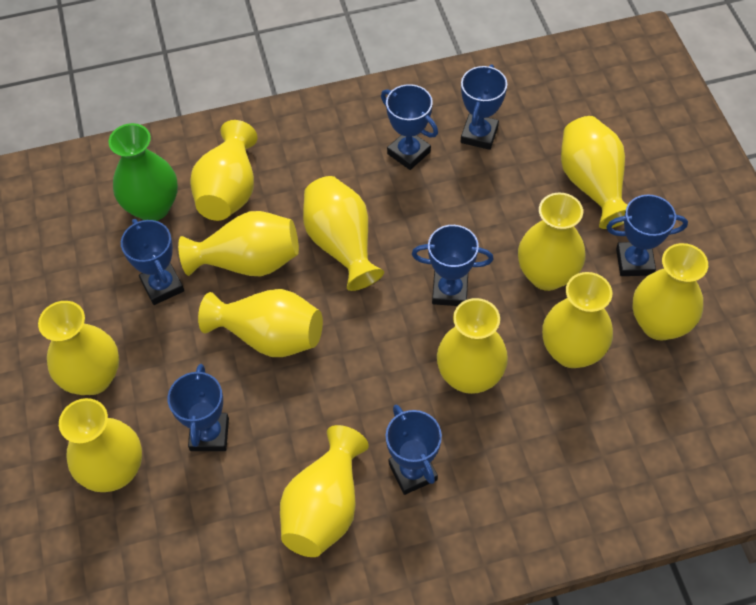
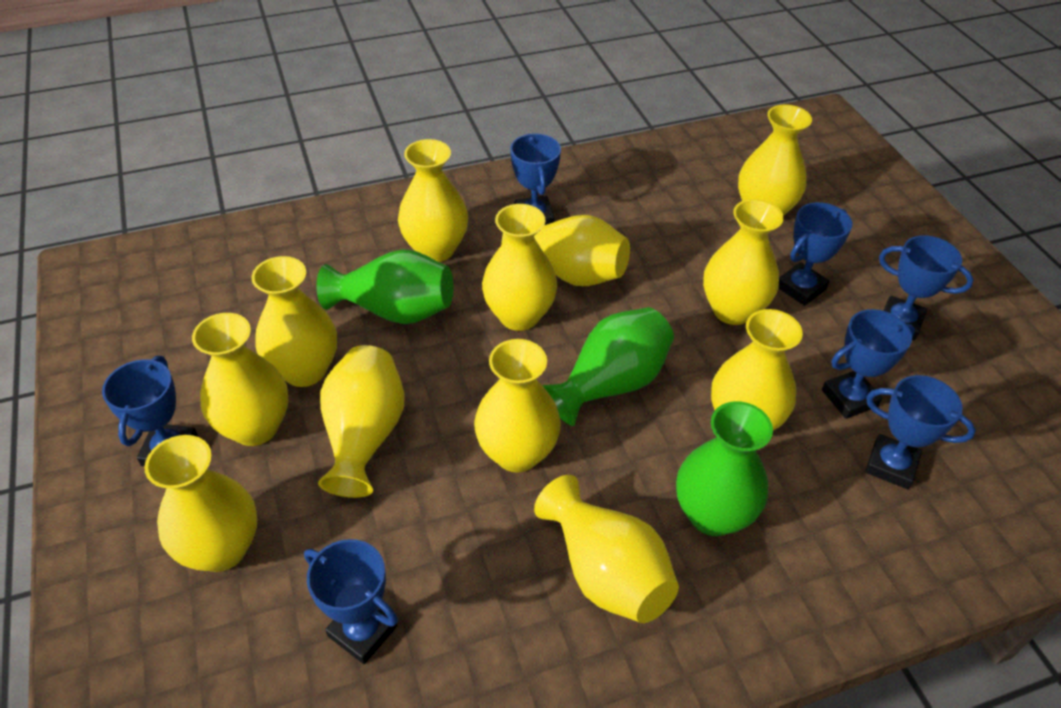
green vase: [108,123,178,221] = 1 -> [316,249,453,324] [543,307,674,426] [676,401,773,536] = 3

